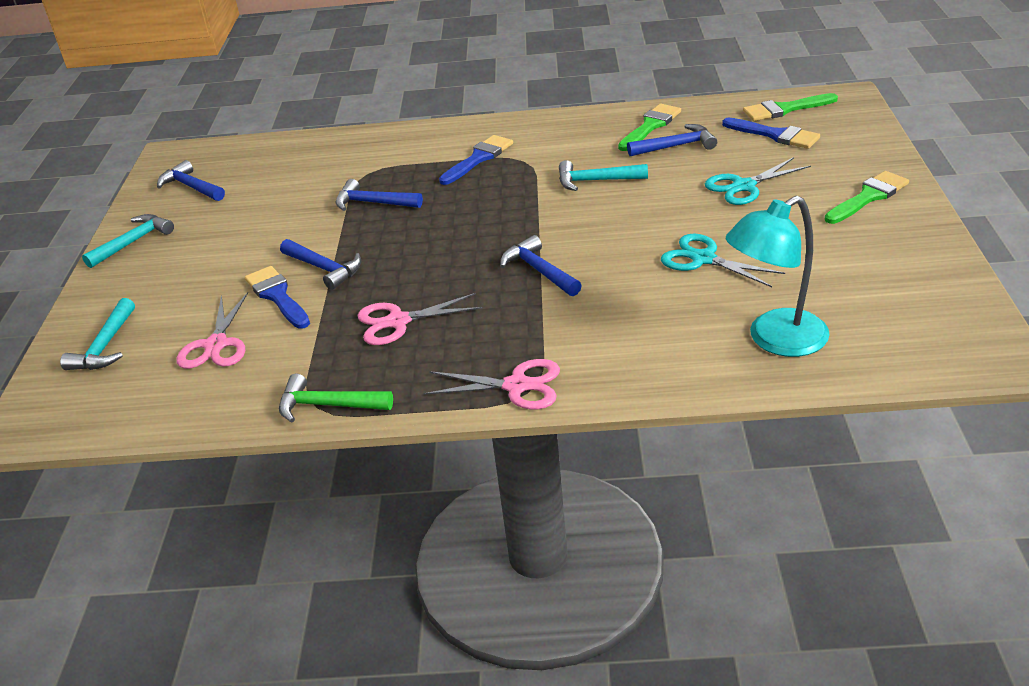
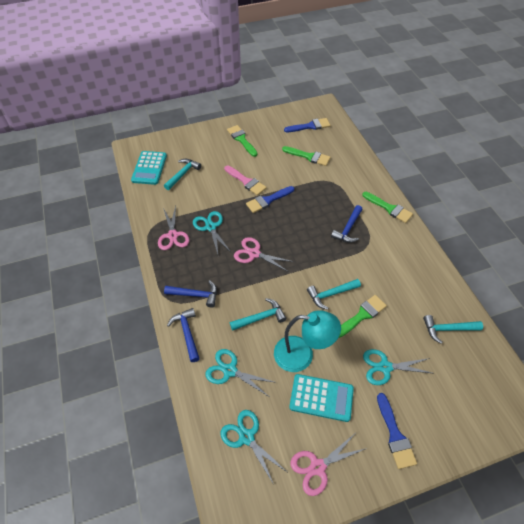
blue hammer: [157,160,225,201] [280,239,361,290] [335,179,423,211] [500,235,582,296] [627,124,717,156] = 5 -> [164,280,217,308] [167,308,200,362] [331,205,363,243] = 3
green brush: [618,104,681,151] [743,93,838,121] [825,171,909,224] = 3 -> [227,125,257,157] [282,146,331,166] [339,295,387,338] [362,192,413,223] = 4
green hammer: [279,374,393,423] = 1 -> none = 0
pink brush: none = 0 -> [224,165,267,196] = 1
turquoise calculator: none = 0 -> [131,151,167,185] [289,374,354,422] = 2
turquoise hammer: [60,298,135,370] [82,214,174,268] [559,160,648,191] = 3 -> [164,159,201,190] [230,298,286,331] [307,279,361,310] [423,315,483,344] = 4
turquoise scissors: [661,234,785,287] [705,157,811,205] = 2 -> [193,211,231,254] [206,349,276,396] [221,410,287,485] [363,349,432,385] = 4

